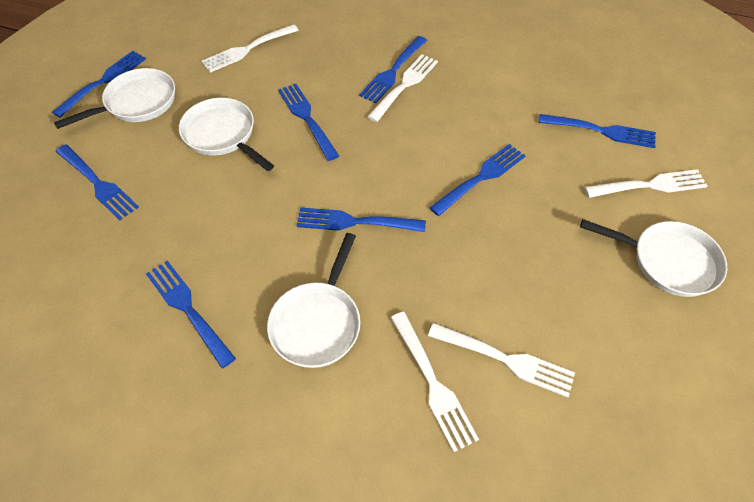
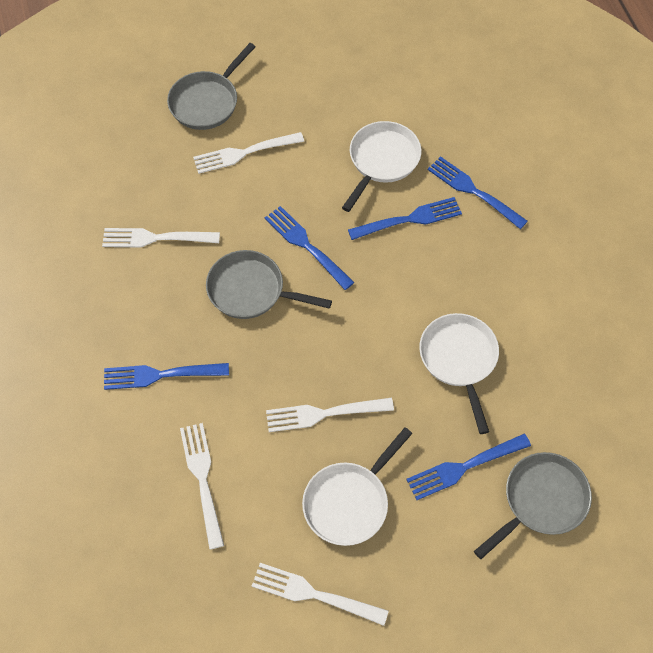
blue fork: [52,51,146,118] [56,144,139,220] [146,260,236,368] [278,84,339,161] [297,207,426,232] [359,36,427,103] [429,144,526,216] [539,114,656,148] = 8 -> [104,363,229,390] [265,206,355,290] [348,197,462,240] [406,434,531,500] [428,156,528,229] = 5
grey pan: none = 0 -> [167,43,256,130] [206,250,332,319] [474,452,592,559] = 3
white pan: [54,68,175,129] [179,98,274,171] [267,233,360,368] [580,219,727,297] = 4 -> [302,427,413,546] [342,121,421,212] [419,313,499,434] = 3

